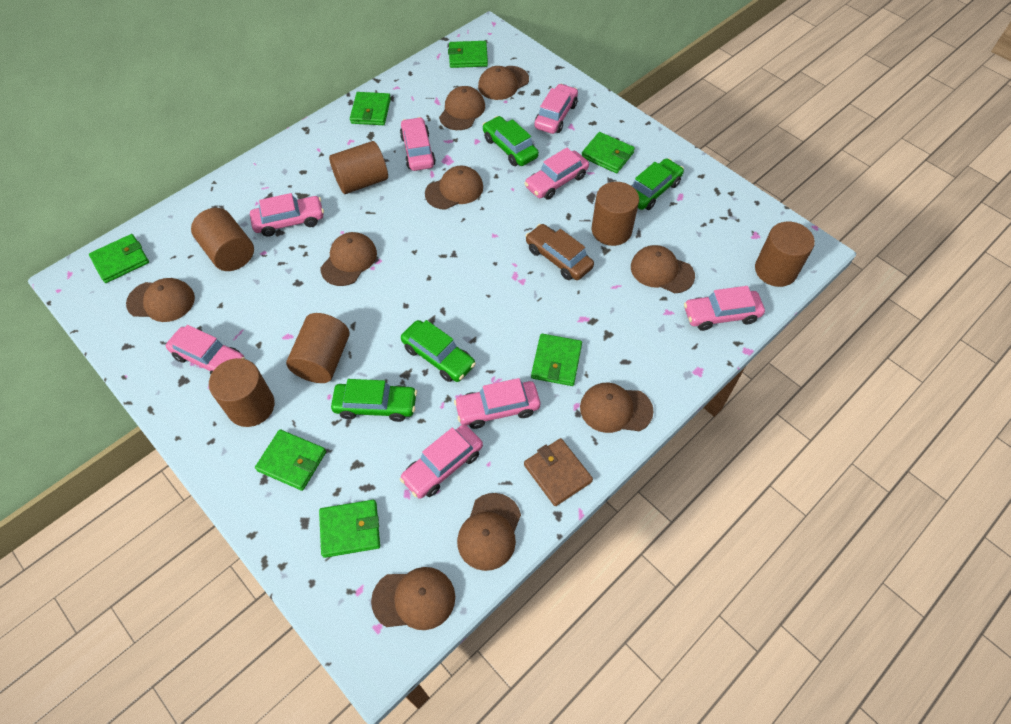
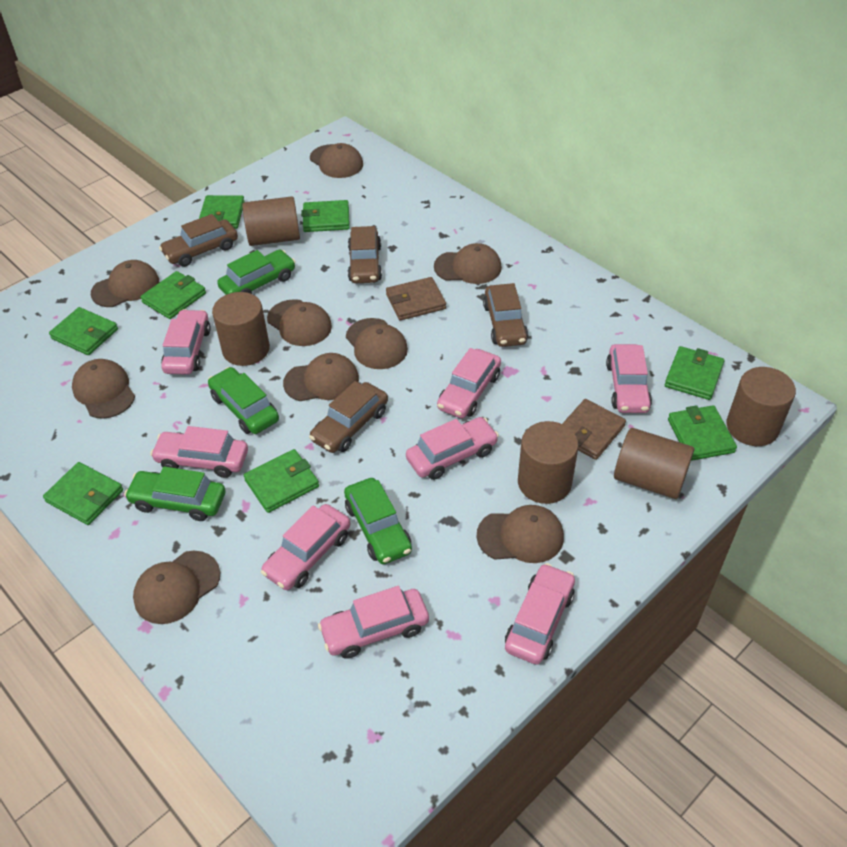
brown car: [525,224,594,280] = 1 -> [159,214,238,267] [309,381,388,453] [348,226,382,283] [483,283,528,347] = 4
brown cylinder: [191,208,254,271] [209,358,275,427] [286,313,350,383] [329,141,388,194] [592,182,639,246] [755,222,815,287] = 6 -> [212,292,270,366] [242,196,300,246] [518,421,578,504] [614,428,694,499] [726,367,796,446] = 5
brown wallet: [524,438,593,506] = 1 -> [386,277,446,321] [562,399,626,460] = 2
green wallet: [89,234,149,283] [255,429,326,491] [319,500,380,558] [350,92,391,125] [448,41,488,68] [531,334,582,386] [582,132,635,173] = 7 -> [43,462,123,525] [49,307,118,355] [140,271,206,319] [199,195,245,229] [244,449,319,513] [301,200,350,232] [665,346,724,400] [668,405,737,461] = 8

